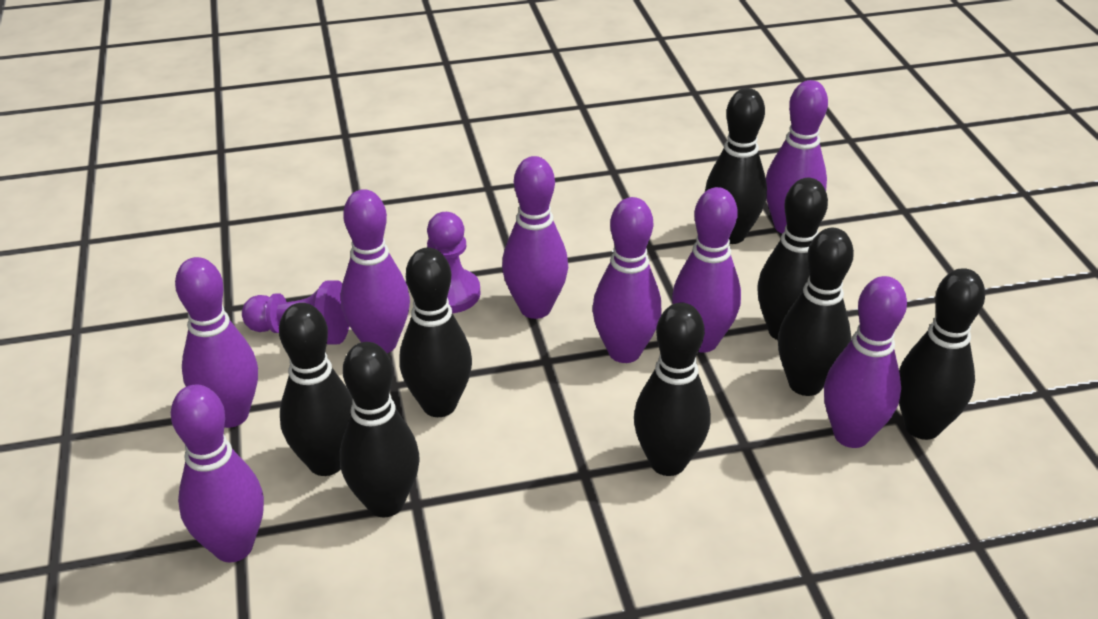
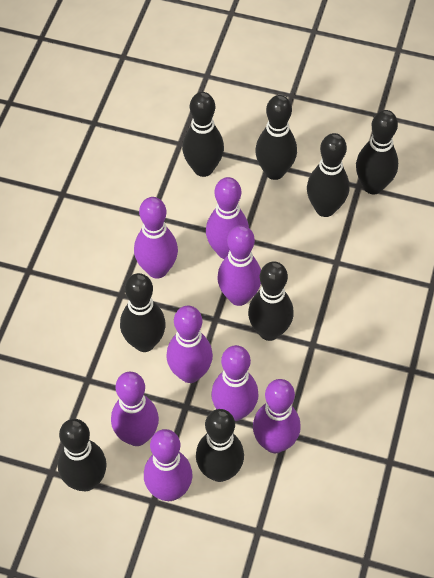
purple pawn: [242,280,349,345] [427,212,481,313] = 2 -> none = 0

